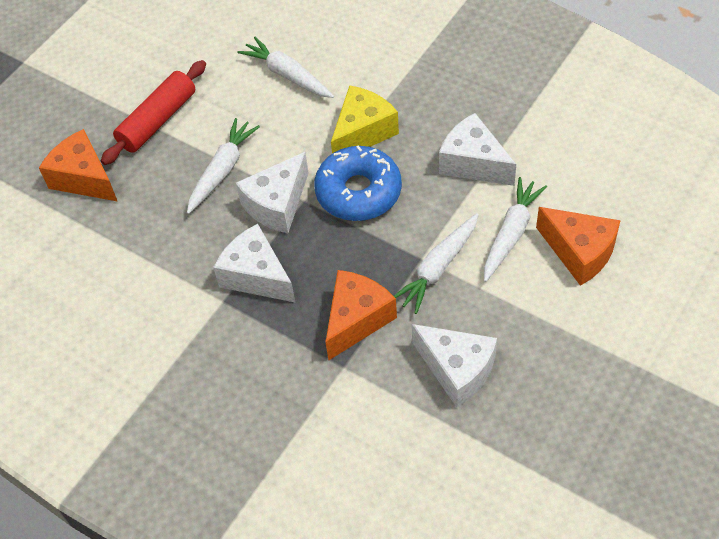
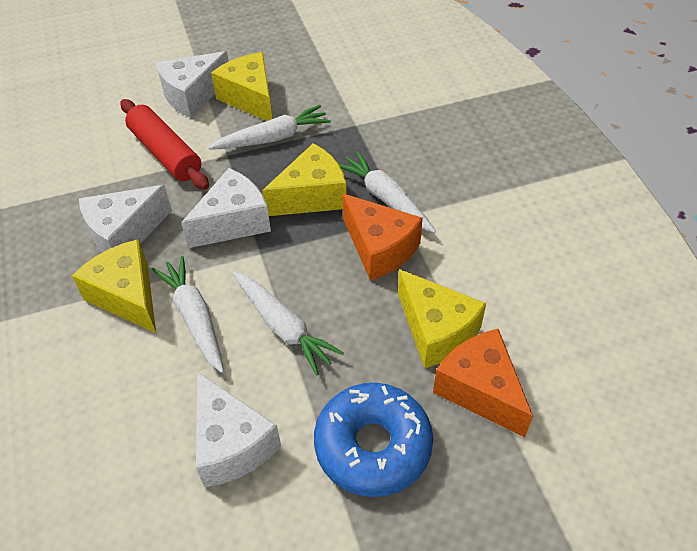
orange cheese: [39,129,118,202] [325,270,397,361] [536,207,621,286] = 3 -> [342,193,423,281] [433,329,533,437] = 2
yellow cheese: [331,85,399,154] = 1 -> [72,239,156,333] [211,52,272,121] [262,143,346,216] [398,269,486,368] = 4

